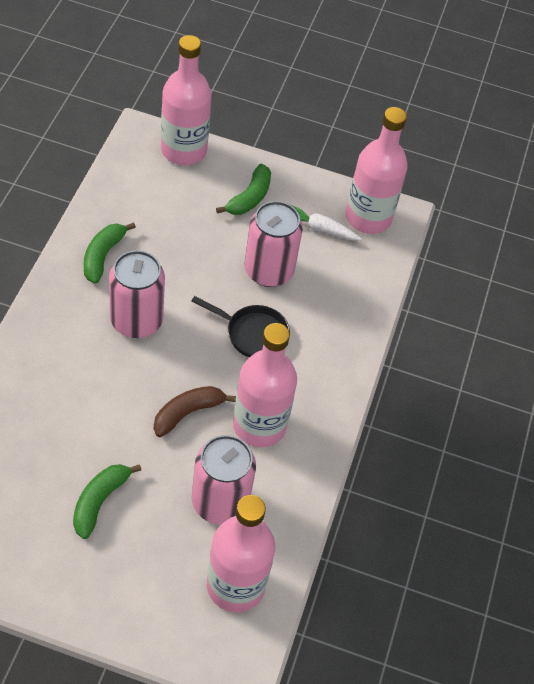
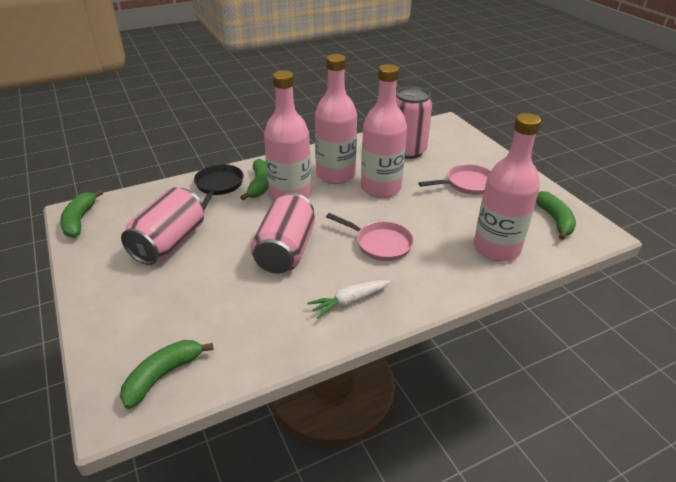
brown banana: [154,386,236,437] = 1 -> none = 0
green banana: [73,464,141,539] [84,222,136,284] [216,164,271,215] = 3 -> [60,190,103,238] [120,340,213,409] [240,159,269,200] [536,191,576,240] = 4
pink pan: none = 0 -> [326,213,414,261] [419,164,491,195] = 2

